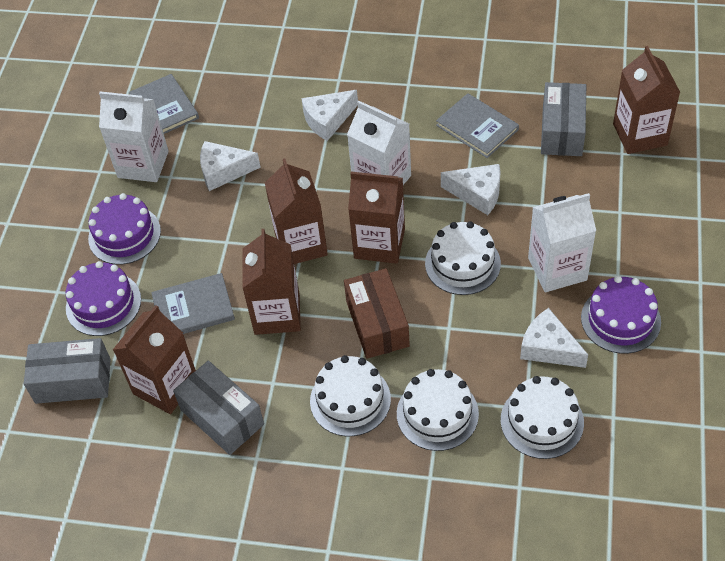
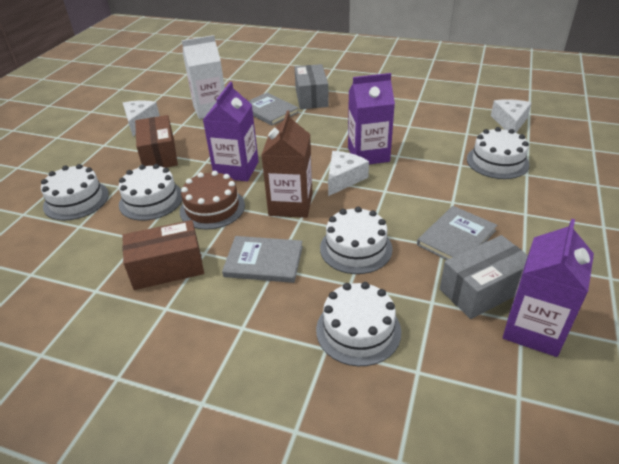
brown box: [344,268,410,359] = 1 -> [122,220,204,290] [135,115,178,168] = 2
brown cake: none = 0 -> [180,171,245,230] = 1
brown carton: [113,305,196,414] [242,229,301,335] [265,158,328,264] [348,172,405,264] [613,46,680,154] = 5 -> [261,111,313,218] = 1
grey box: [24,338,111,404] [173,360,264,455] [541,82,586,156] = 3 -> [294,64,329,109] [440,235,528,319] = 2
purple cake: [66,261,141,336] [88,193,161,265] [581,276,661,354] = 3 -> none = 0
purple carton: none = 0 -> [203,82,259,181] [348,73,395,164] [503,219,594,357] = 3
white cake: [310,355,391,436] [397,369,479,451] [425,221,501,295] [501,376,584,459] = 4 -> [41,164,109,221] [118,164,182,221] [316,282,401,366] [320,207,393,274] [467,127,529,179] = 5
white carton: [99,92,169,182] [347,101,411,185] [528,193,596,292] = 3 -> [182,35,225,119] = 1
white cheese: [200,141,261,191] [301,90,358,141] [441,164,501,215] [520,308,588,368] = 4 -> [123,100,160,136] [328,151,369,196] [491,99,531,133] = 3

